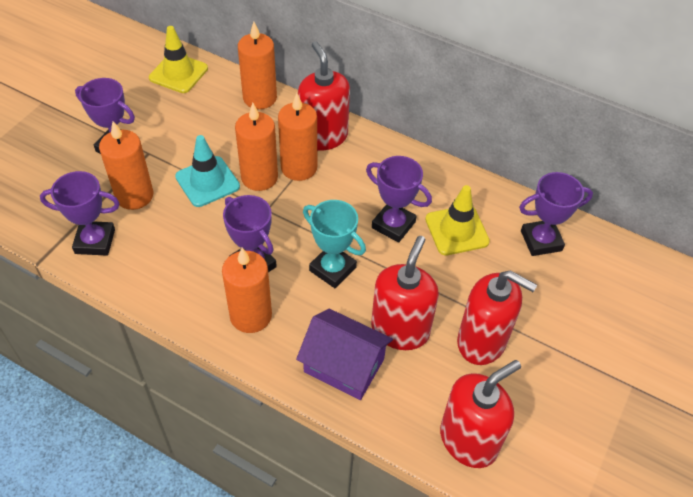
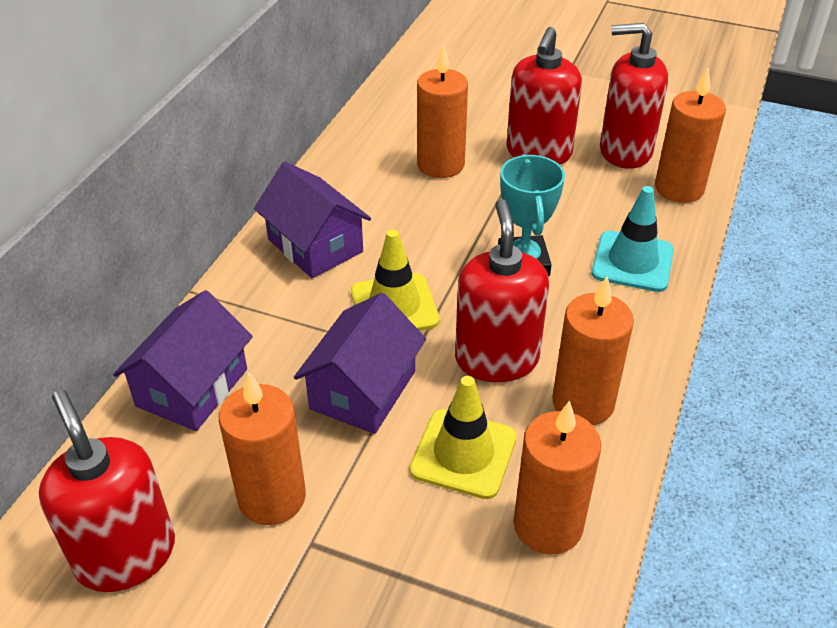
purple house: [296,309,393,400] = 1 -> [113,290,253,431] [254,162,371,278] [294,293,426,434] = 3
purple trophy: [40,171,120,256] [75,78,135,154] [223,195,277,272] [366,156,432,243] [519,172,593,256] = 5 -> none = 0

